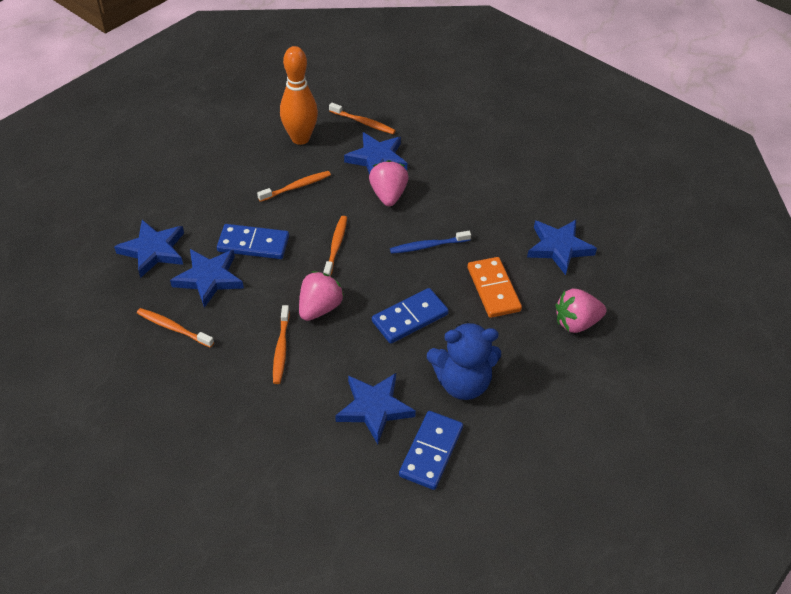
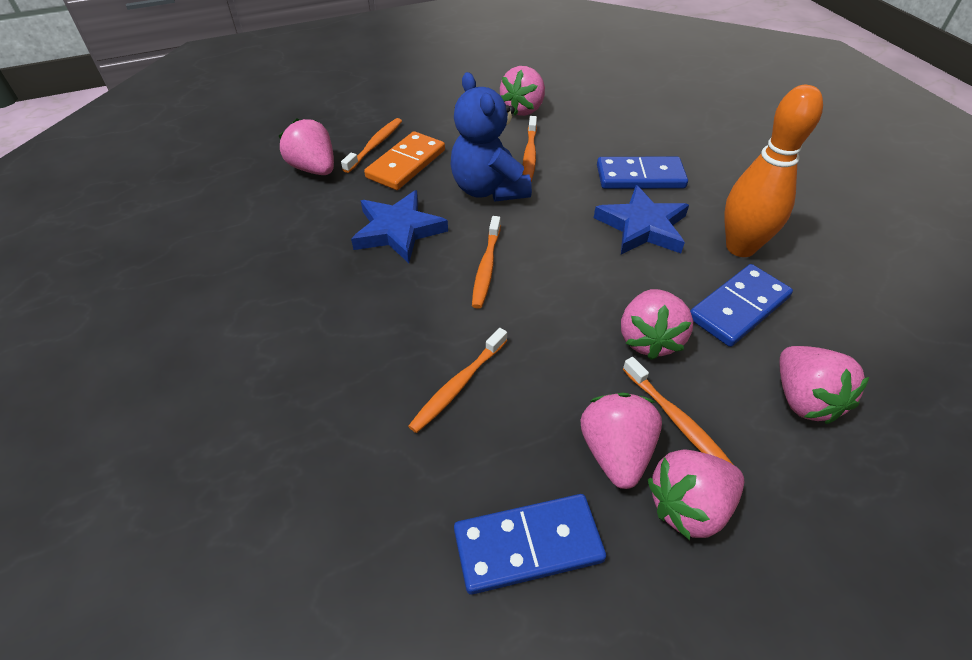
blue star: [114,220,184,278] [170,249,244,308] [335,373,416,444] [344,132,407,175] [527,220,597,275] = 5 -> [351,190,448,263] [594,185,689,254] = 2
blue toothbrush: [390,231,471,254] = 1 -> none = 0
pink strawberry: [299,271,344,321] [369,160,409,206] [556,289,606,333] = 3 -> [279,118,334,175] [500,66,545,116] [581,393,662,489] [621,289,693,360] [648,450,744,540] [779,346,869,424] = 6

